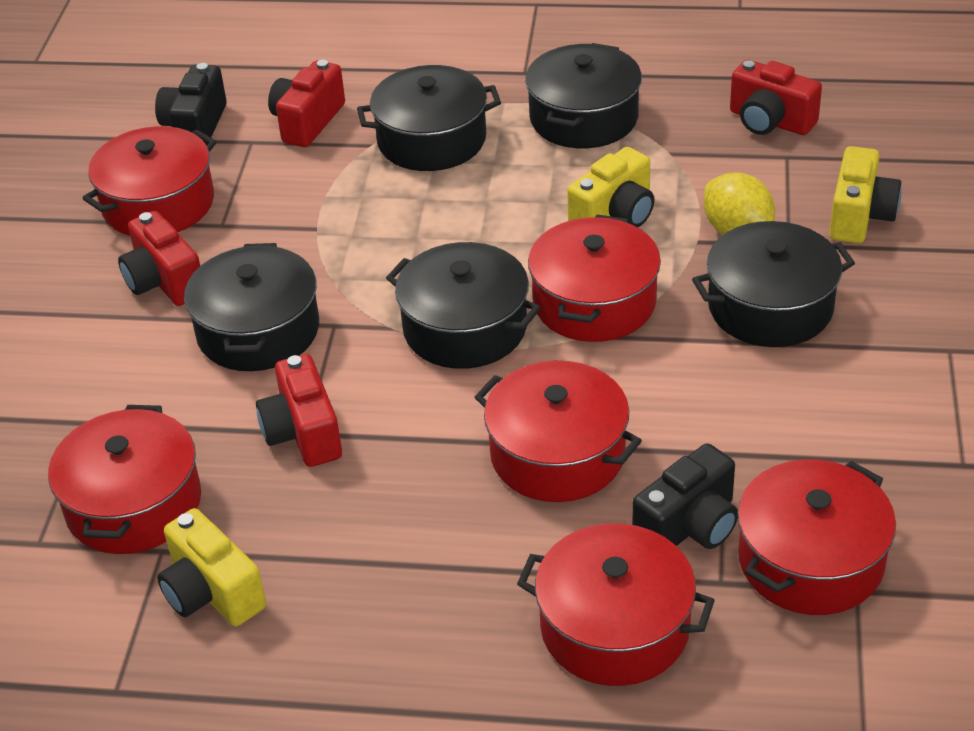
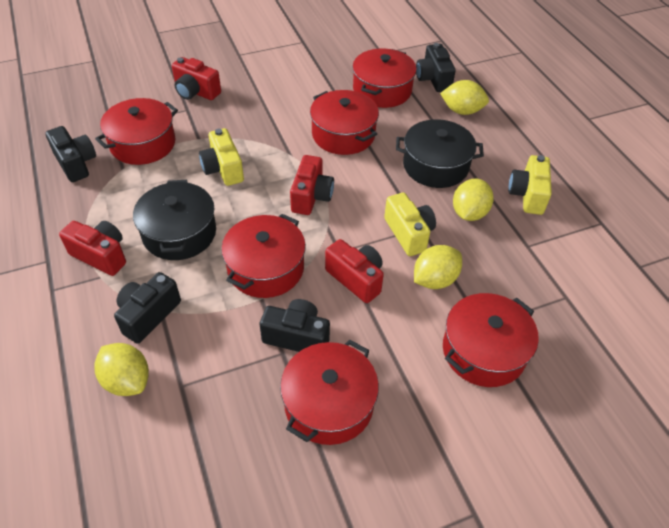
black camera: [155,63,227,146] [632,443,738,549] = 2 -> [45,126,96,182] [114,272,181,344] [260,299,330,352] [416,43,456,92] = 4
black pot: [184,243,319,371] [357,65,501,171] [386,242,541,369] [525,43,642,148] [692,221,855,347] = 5 -> [133,180,216,260] [396,119,484,188] = 2
yellow lemon: [703,173,775,235] = 1 -> [94,343,149,396] [414,245,462,289] [440,80,489,115] [453,179,494,221] = 4

